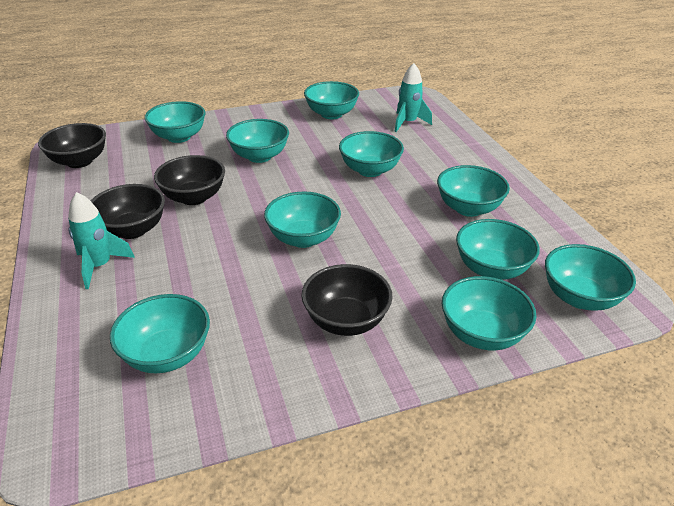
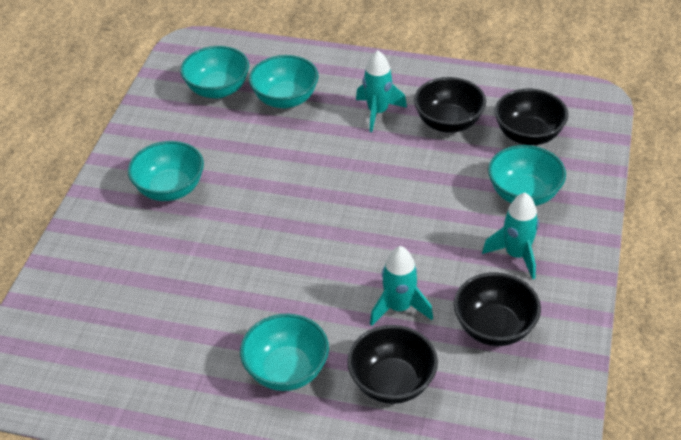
turquoise bowl: [110,294,210,373] [145,101,205,143] [226,119,289,163] [264,191,341,248] [304,81,359,119] [339,131,404,177] [437,165,510,217] [442,276,536,350] [456,219,540,280] [545,244,636,311] = 10 -> [128,141,204,201] [180,46,249,99] [240,314,329,391] [249,55,319,108] [488,145,566,206] = 5
turquoise rocket: [68,192,135,289] [394,63,432,132] = 2 -> [356,50,407,132] [370,246,433,326] [482,193,539,279] = 3

